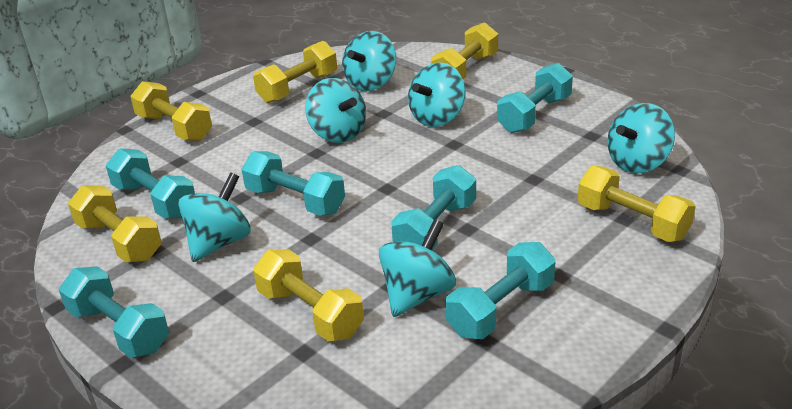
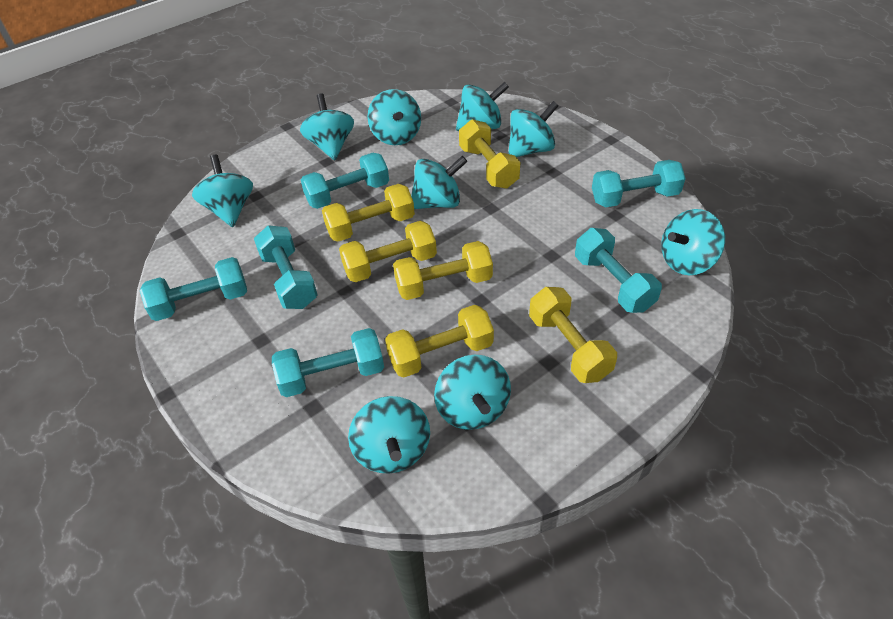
turquoise spinning top: [178,172,251,262] [305,78,366,143] [342,31,396,91] [379,219,456,317] [408,63,466,127] [607,103,675,174] = 6 -> [192,155,253,227] [300,93,354,160] [348,396,430,473] [367,89,421,145] [411,156,468,209] [434,355,511,430] [456,82,509,131] [508,101,559,157] [661,209,725,275] = 9

